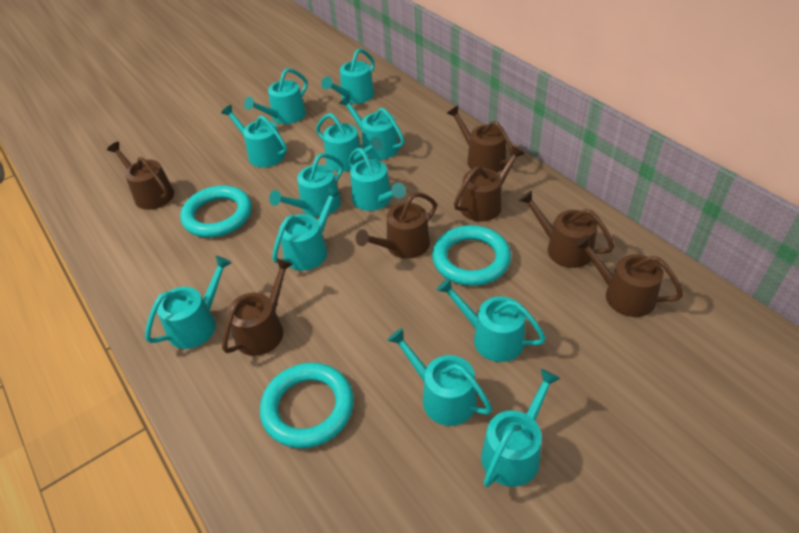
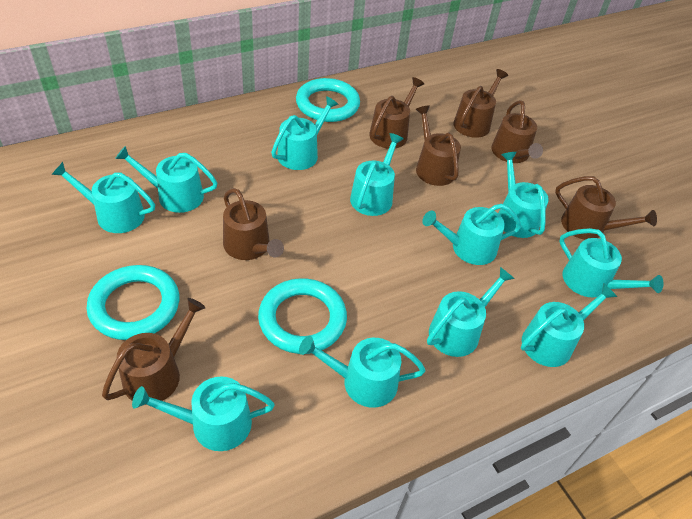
turquoise watering can: [145,256,232,349] [221,105,287,167] [244,68,308,124] [269,153,344,217] [272,187,341,271] [316,113,383,172] [321,49,375,104] [339,95,405,160] [348,148,406,211] [387,328,492,426] [437,278,546,362] [481,369,561,487] = 12 -> [51,162,155,233] [115,146,218,213] [132,376,275,451] [271,96,339,170] [299,336,426,408] [350,133,404,216] [422,204,522,265] [427,267,515,357] [498,152,549,238] [521,283,617,367] [559,228,664,297] = 11

